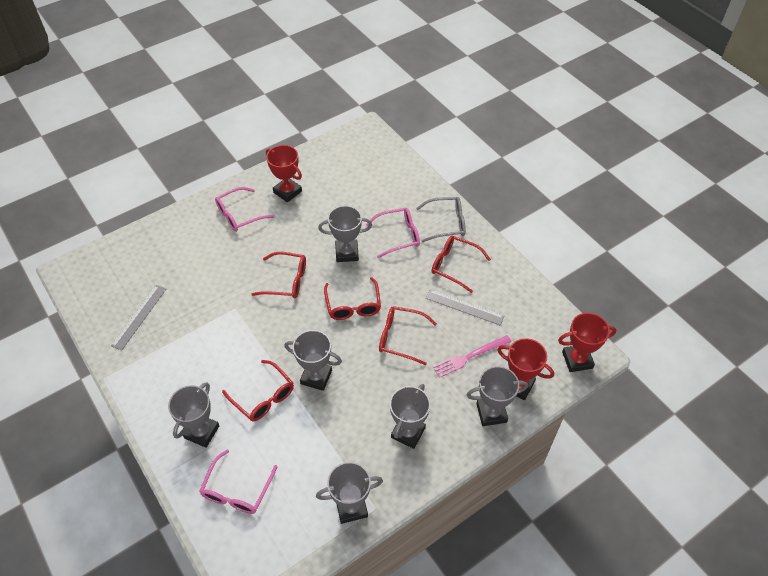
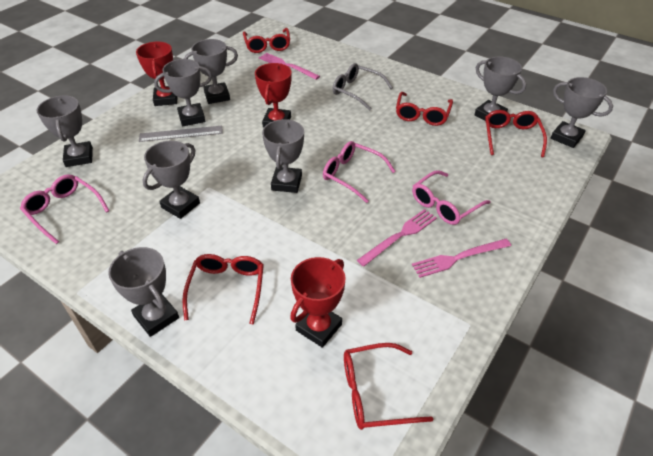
grey ruler: [111,285,166,350] [426,289,504,326] = 2 -> [139,126,223,142] = 1
grey trophy: [168,382,219,448] [284,330,342,391] [316,462,383,524] [318,206,372,262] [390,384,430,449] [467,366,528,426] = 6 -> [37,95,93,167] [108,247,179,337] [143,141,200,219] [154,59,212,126] [184,39,238,104] [262,119,304,193] [474,57,526,120] [551,77,613,148] = 8
pink fork: [432,335,512,378] = 1 -> [259,53,320,80] [357,209,437,267] [412,239,511,278] = 3

